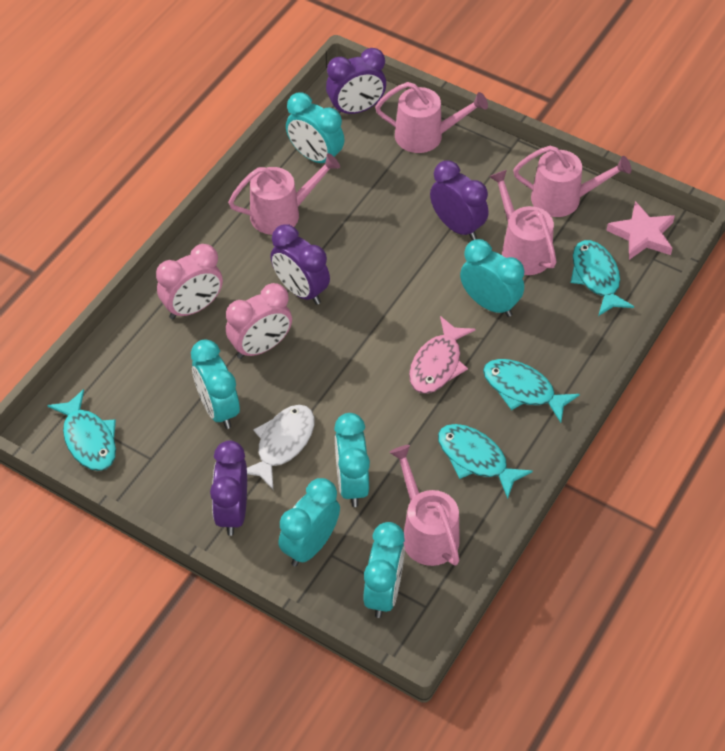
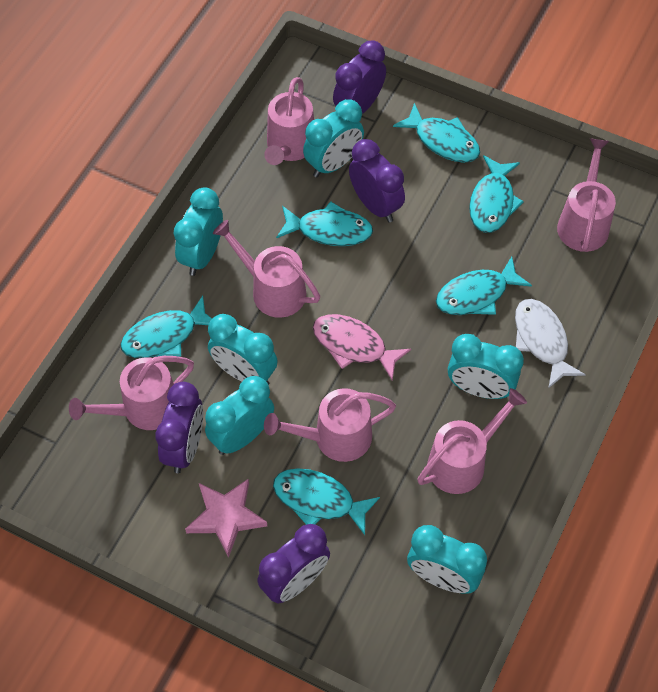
pink clock: [156,244,223,319] [226,283,292,359] = 2 -> none = 0
pink watering can: [228,153,340,235] [375,82,488,153] [389,445,460,566] [489,170,556,275] [513,146,631,217] = 5 -> [69,356,194,430] [213,220,320,318] [264,77,314,165] [264,388,396,462] [417,388,527,494] [557,138,616,252] = 6
turquoise fish: [47,389,116,471] [438,424,533,499] [483,359,580,423] [571,240,634,316] = 4 -> [120,295,212,358] [273,468,380,535] [276,201,373,246] [393,103,480,163] [436,256,532,315] [469,155,524,233] = 6

